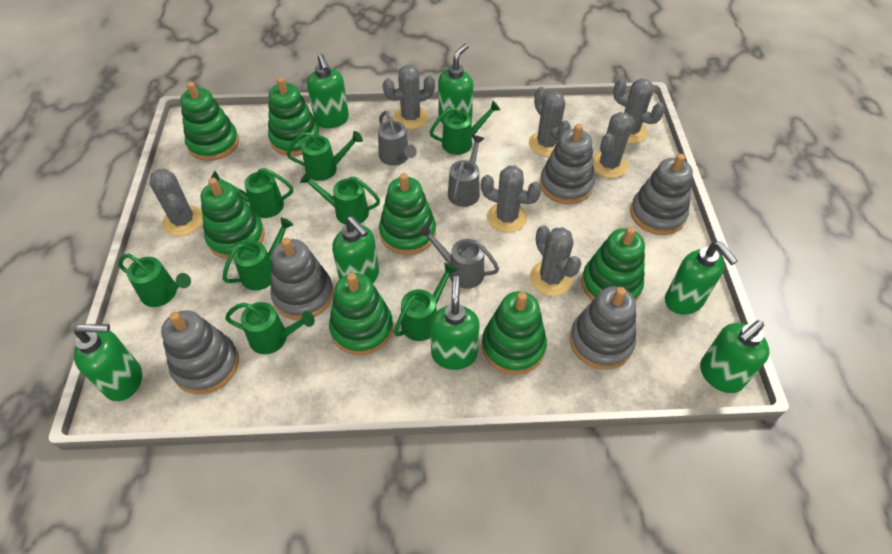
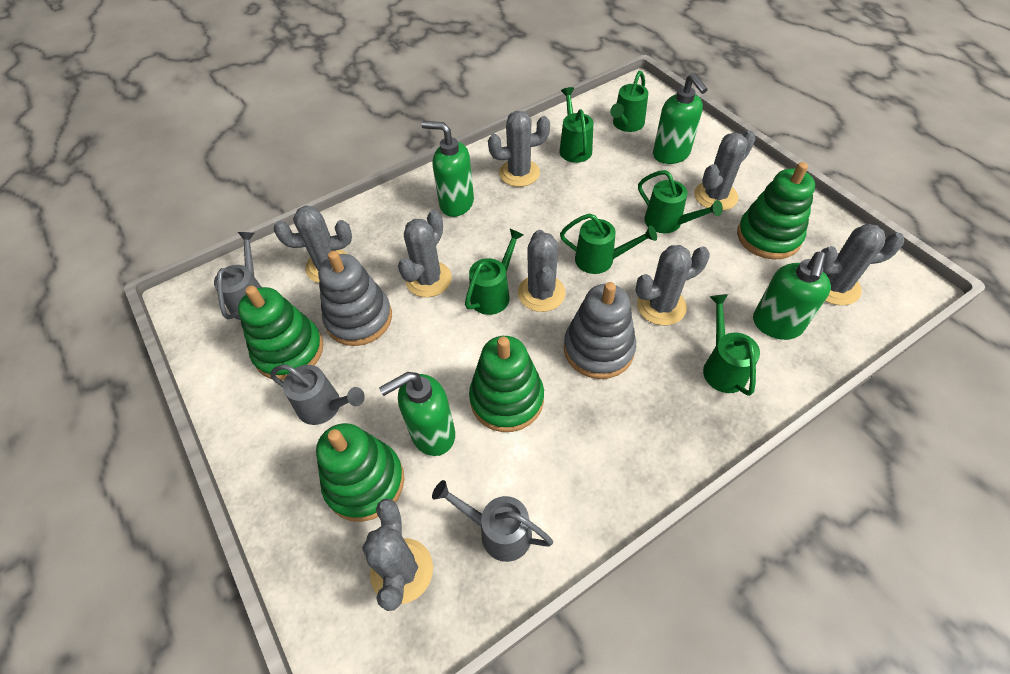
green soap dispenser: [74,324,142,401] [307,54,349,128] [332,216,379,283] [430,276,480,370] [438,44,474,124] [665,241,738,315] [700,320,769,393] = 7 -> [379,372,455,456] [421,121,474,217] [653,73,708,164] [753,252,831,340] = 4
green stacking toy: [180,82,239,161] [201,178,265,259] [268,77,320,156] [329,273,393,355] [379,173,436,255] [482,291,547,375] [581,226,645,301] = 7 -> [238,286,323,380] [316,423,404,522] [469,336,544,432] [737,162,815,259] = 4
green watering can: [118,254,191,307] [211,168,293,218] [222,217,293,290] [225,302,315,354] [287,131,363,181] [300,171,380,225] [394,263,457,341] [430,101,500,155] = 8 -> [465,229,524,315] [559,87,593,163] [560,213,657,274] [610,71,648,132] [638,170,723,233] [703,294,760,396] = 6
grey cactus: [150,169,203,236] [383,65,435,129] [481,166,542,233] [529,87,571,157] [530,225,581,296] [593,112,635,178] [613,78,665,143] = 7 -> [274,205,352,283] [362,499,433,611] [398,210,452,297] [488,111,550,187] [518,230,565,312] [635,245,710,325] [694,131,756,211] [821,224,904,305] = 8
grey stacking toy: [161,310,239,394] [270,238,334,320] [540,124,595,204] [570,287,636,370] [630,154,693,235] = 5 -> [318,251,392,346] [564,282,636,379] = 2

